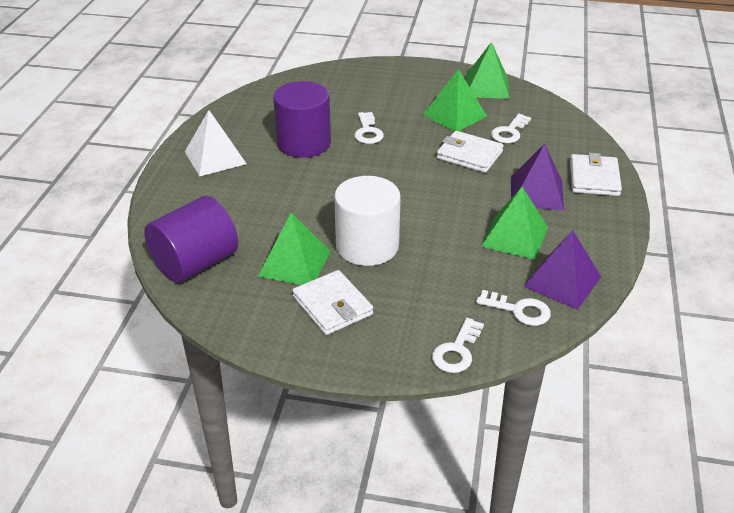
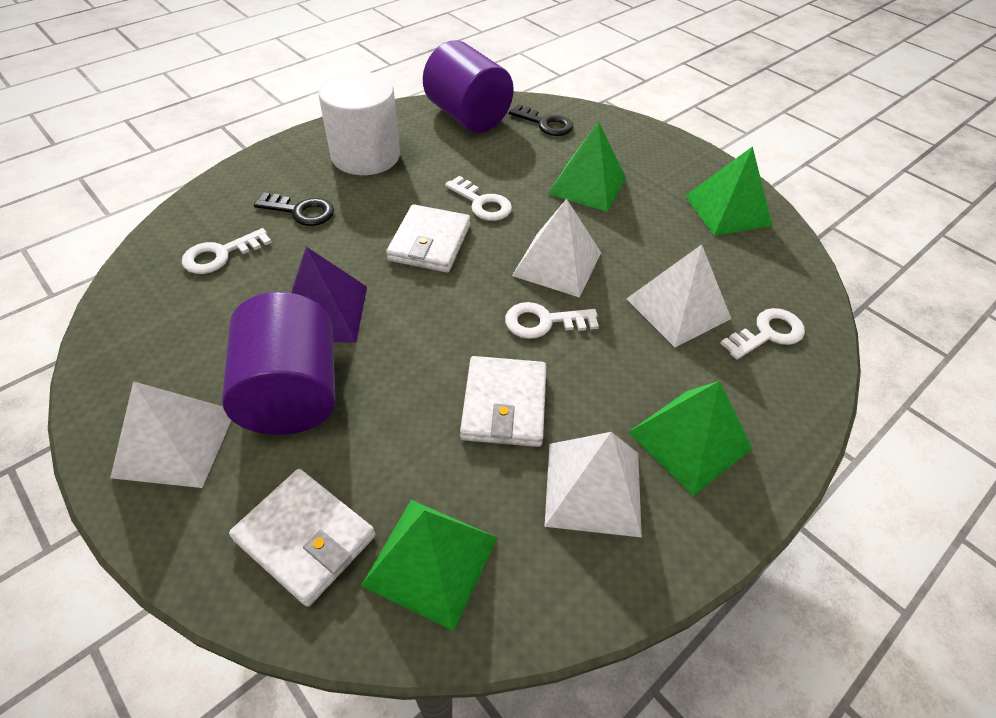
black key: none = 0 -> [254,192,334,226] [509,104,573,136] = 2
purple pyramid: [511,144,564,211] [523,230,601,310] = 2 -> [291,247,367,343] = 1
white pyramid: [185,110,246,177] = 1 -> [110,381,232,488] [512,199,601,297] [545,432,642,538] [626,244,731,347] = 4

